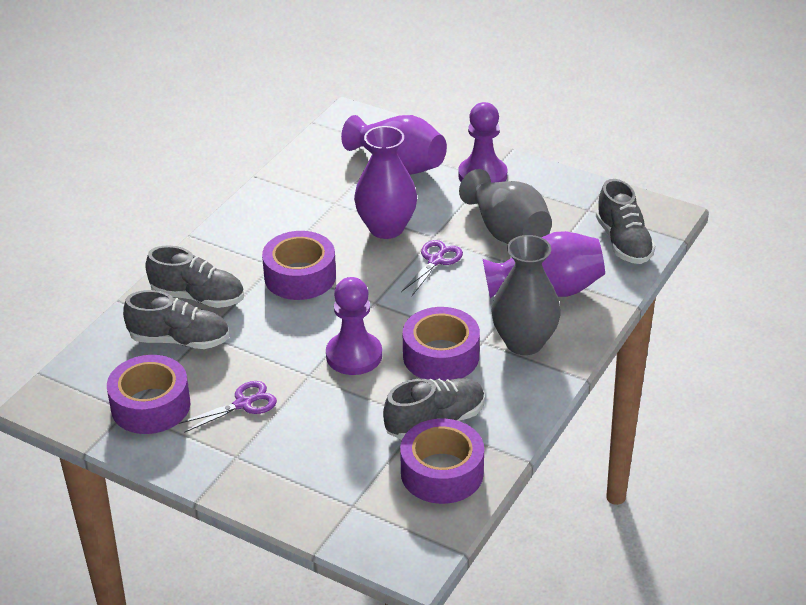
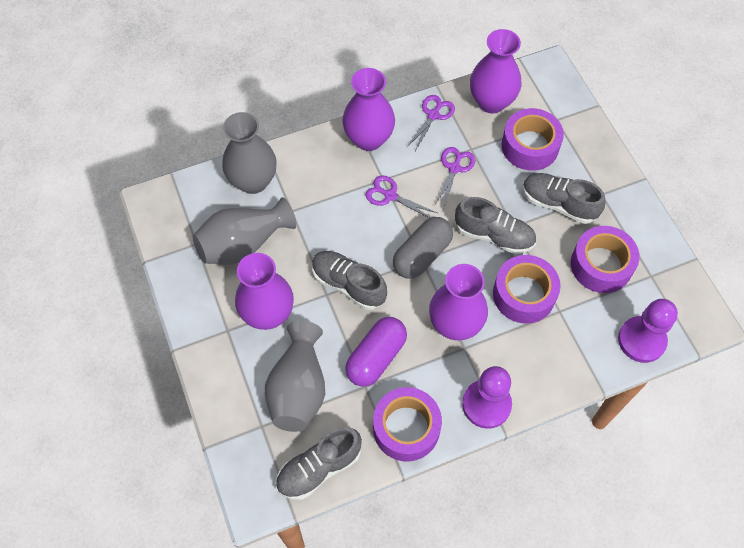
grey capsule: none = 0 -> [393,217,453,279] = 1
grey vase: [459,169,552,244] [491,235,561,355] = 2 -> [193,197,296,265] [222,112,277,194] [265,321,325,432] = 3
purple capsule: none = 0 -> [345,317,407,387] = 1
purple scissors: [179,381,277,433] [401,240,463,296] = 2 -> [365,176,437,218] [407,95,455,151] [434,147,475,209] = 3
purple vase: [341,115,447,175] [354,126,417,239] [483,231,605,299] = 3 -> [235,253,294,330] [342,68,395,151] [429,264,488,340] [470,29,521,113] = 4

